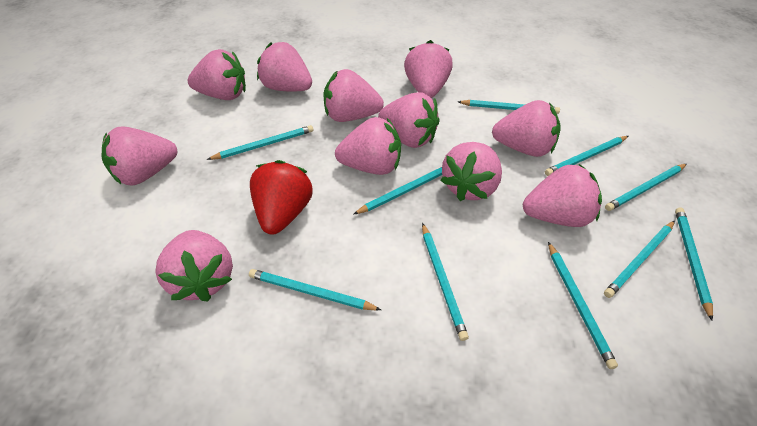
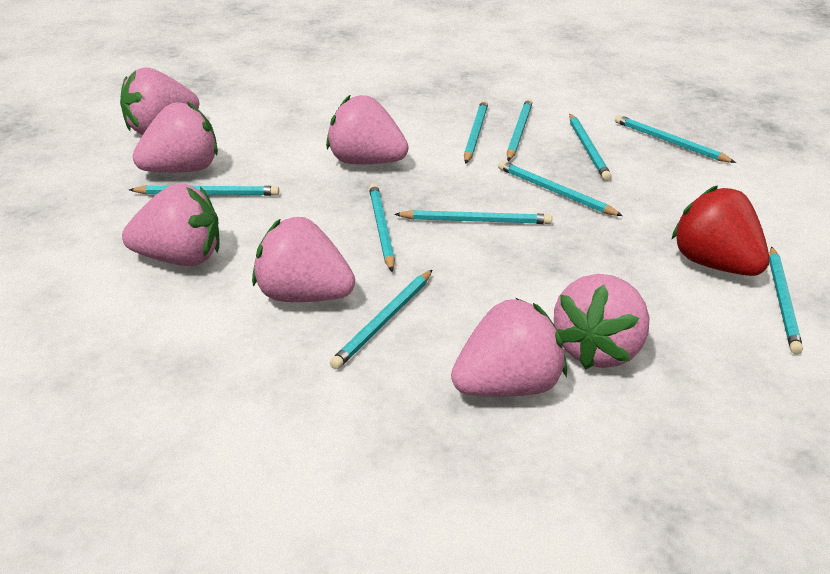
pink strawberry: [102,126,177,186] [156,230,233,302] [188,49,246,100] [257,42,312,92] [323,69,384,122] [335,117,401,175] [378,92,440,148] [404,40,453,98] [440,142,502,201] [492,100,561,157] [523,164,602,227] = 11 -> [120,67,199,135] [122,184,220,266] [133,102,218,173] [252,217,355,302] [326,95,409,164] [451,298,567,397] [554,274,649,369] = 7

